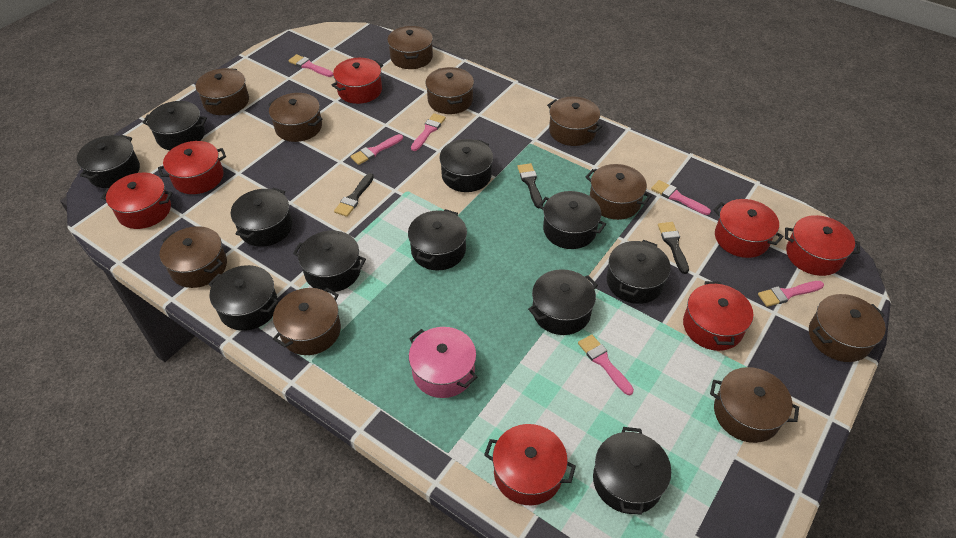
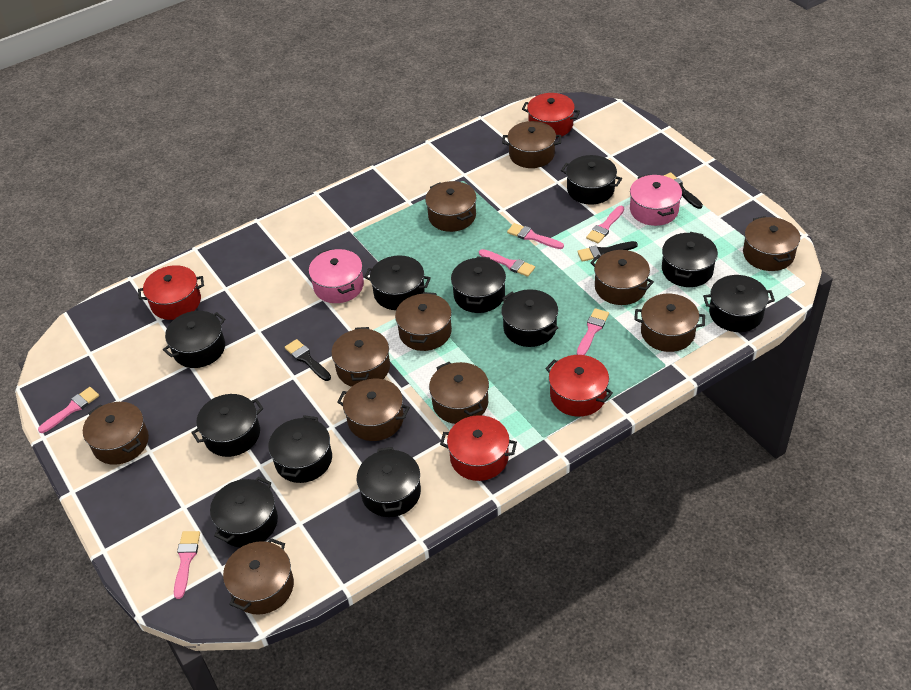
brown pot: [160,226,227,288] [196,68,249,115] [268,93,323,142] [273,288,341,355] [387,26,433,69] [425,67,474,114] [547,96,602,146] [586,164,651,220] [710,367,799,443] [809,294,886,362] = 10 -> [83,402,149,465] [223,538,294,615] [331,327,390,387] [337,379,410,441] [395,292,452,351] [425,181,476,232] [429,362,489,424] [502,121,561,168] [590,250,654,305] [634,294,705,352] [743,216,800,271] = 11
pink pot: [409,327,477,398] = 1 -> [309,249,364,303] [630,174,682,226] = 2
red pot: [101,173,172,229] [158,141,226,194] [332,58,383,104] [484,424,576,505] [683,281,753,351] [714,199,784,258] [785,215,860,276] = 7 -> [138,265,204,320] [440,415,517,481] [522,93,580,138] [545,355,613,417] = 4

